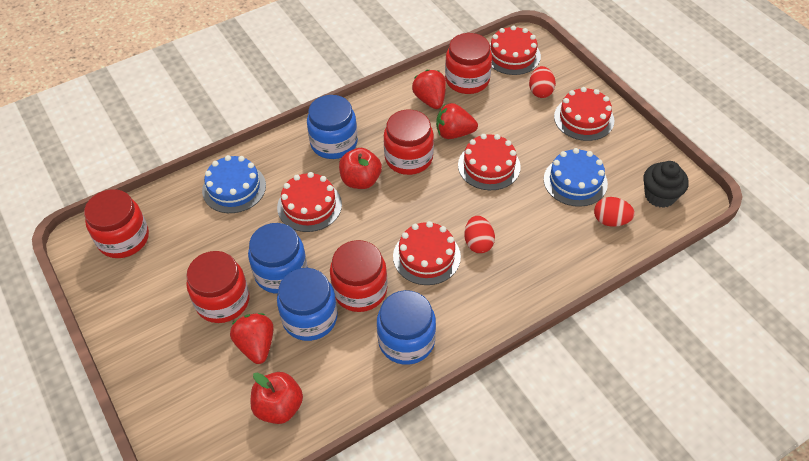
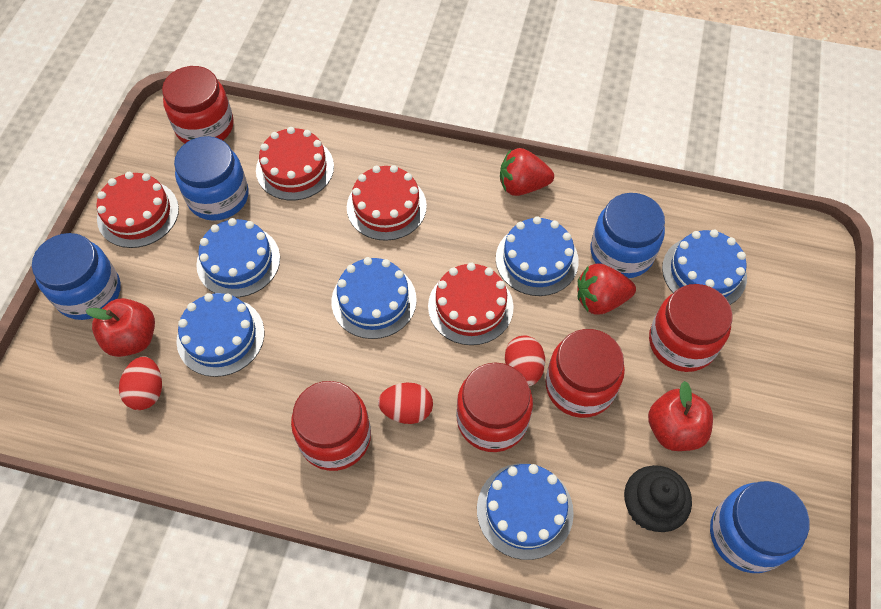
blue cake: [202,155,266,213] [544,148,608,207] = 2 -> [176,293,264,377] [196,218,280,298] [331,257,417,339] [477,463,574,560] [496,216,579,296] [662,230,747,305] = 6
red cake: [277,172,342,232] [393,221,461,285] [458,134,521,190] [490,26,541,75] [554,87,614,141] = 5 -> [96,172,179,248] [256,127,334,200] [347,165,427,241] [428,263,514,345] = 4
red strawberry: [230,313,273,364] [412,70,446,109] [436,103,478,139] = 3 -> [500,148,554,196] [577,263,636,315] = 2

